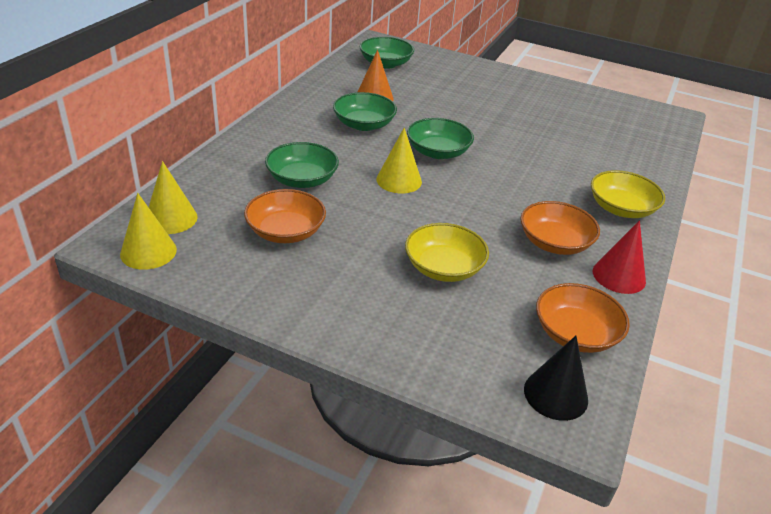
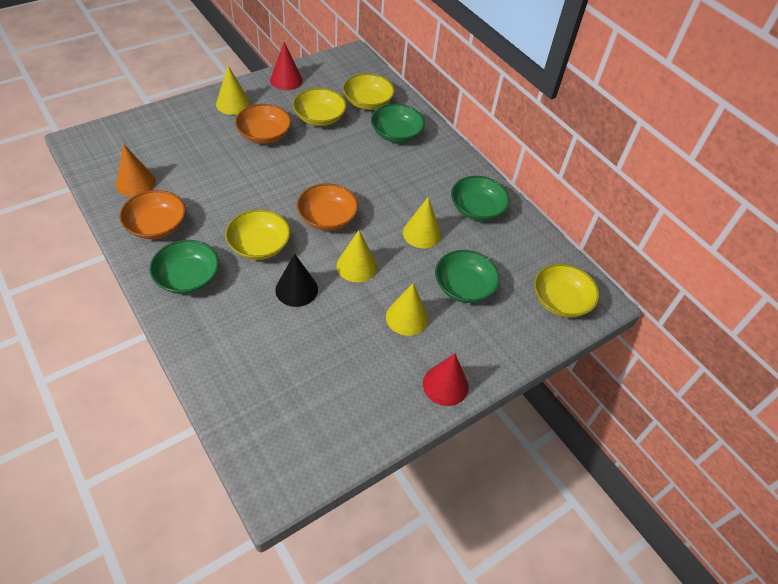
red cone: [593,220,646,294] = 1 -> [270,42,303,90] [423,354,469,406] = 2
yellow bowl: [405,223,489,282] [591,170,665,218] = 2 -> [225,209,290,260] [293,88,347,126] [343,73,395,110] [534,264,599,318] = 4
yellow cone: [120,193,177,270] [149,161,198,234] [376,128,422,193] = 3 -> [216,66,251,115] [336,230,377,282] [386,283,429,336] [403,197,441,248] = 4

